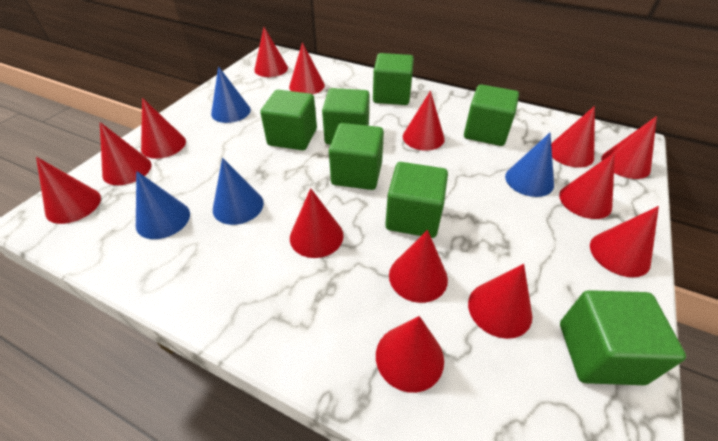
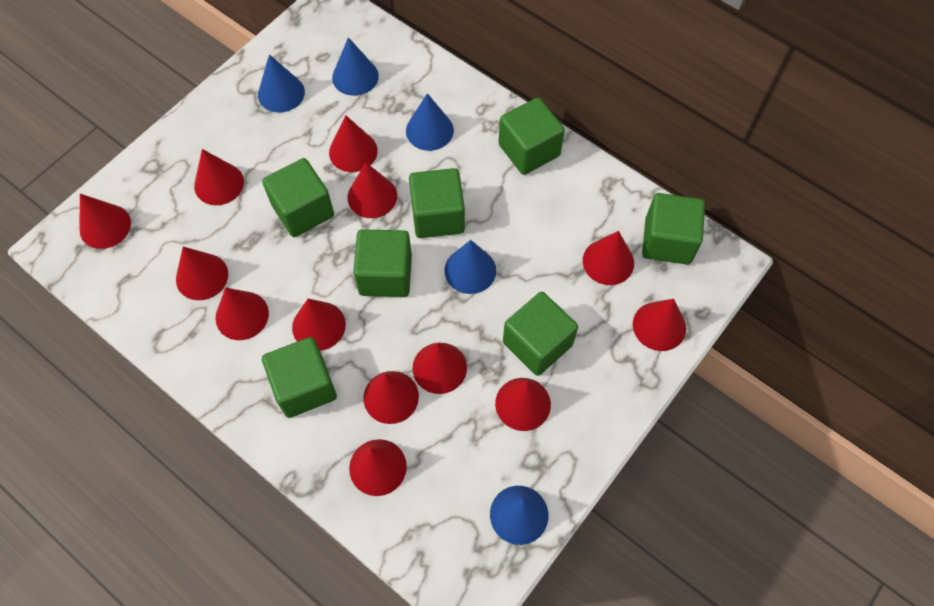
blue cone: [136,171,190,239] [211,66,251,123] [213,158,264,225] [505,133,554,197] = 4 -> [258,54,305,113] [332,37,379,96] [406,93,454,151] [444,240,496,294] [490,486,548,545] = 5
red cone: [36,157,101,224] [100,122,151,185] [141,98,186,159] [254,27,288,77] [289,42,325,94] [290,188,344,258] [376,316,444,393] [389,230,448,303] [403,91,445,150] [468,264,532,339] [551,106,595,168] [559,152,615,219] [590,206,659,277] [601,116,657,179] = 14 -> [80,194,131,249] [176,246,228,300] [194,149,244,205] [215,288,269,340] [292,299,346,351] [329,115,378,172] [347,163,397,218] [349,439,407,496] [364,371,419,424] [412,343,467,394] [495,378,551,431] [583,231,634,285] [633,299,686,351] = 13

